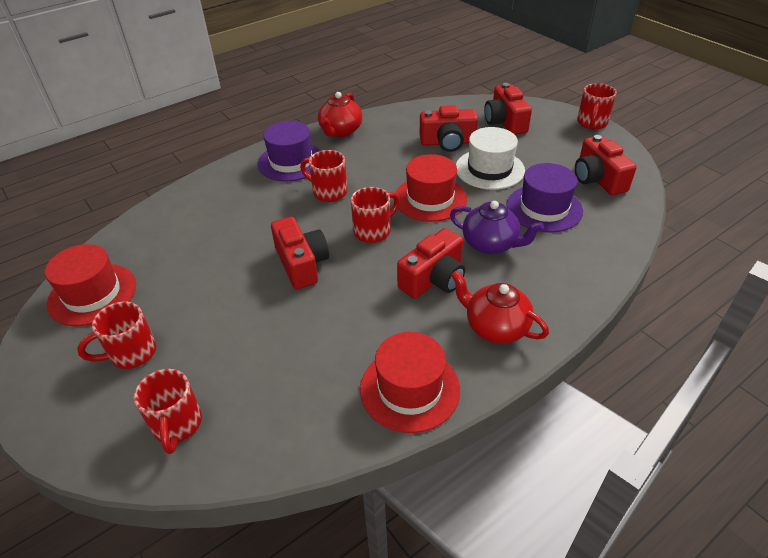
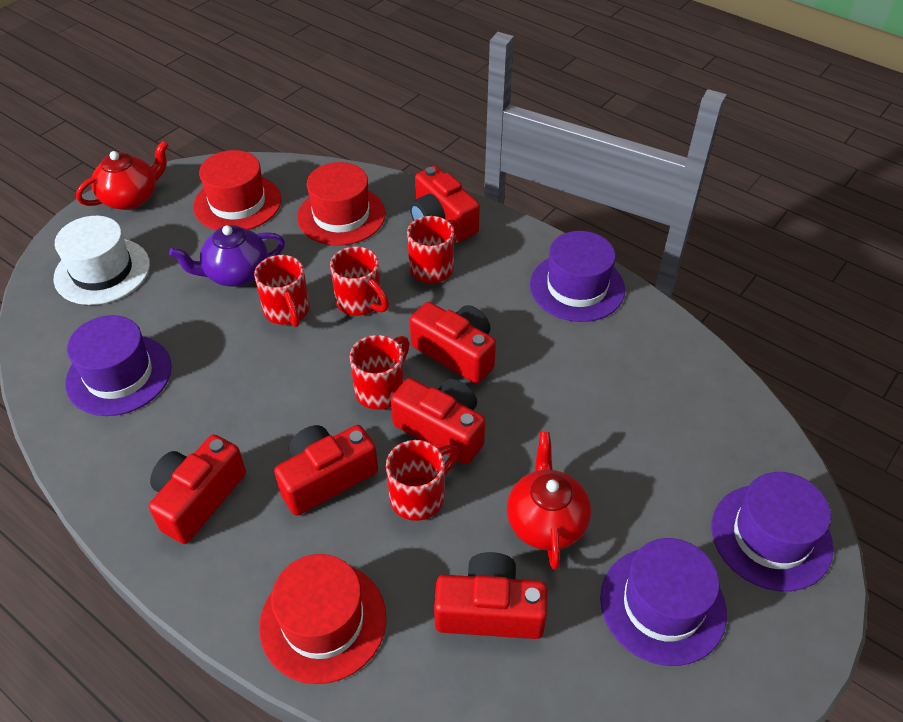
purple hat: [258,121,321,181] [506,163,583,232] = 2 -> [65,315,172,416] [530,231,625,322] [600,538,727,666] [712,472,833,591] = 4
red camera: [271,217,329,289] [397,228,466,299] [419,105,478,152] [484,83,532,135] [575,135,636,195] = 5 -> [149,435,246,544] [274,425,378,516] [391,378,485,464] [410,166,480,242] [410,302,496,384] [434,552,547,639] = 6

